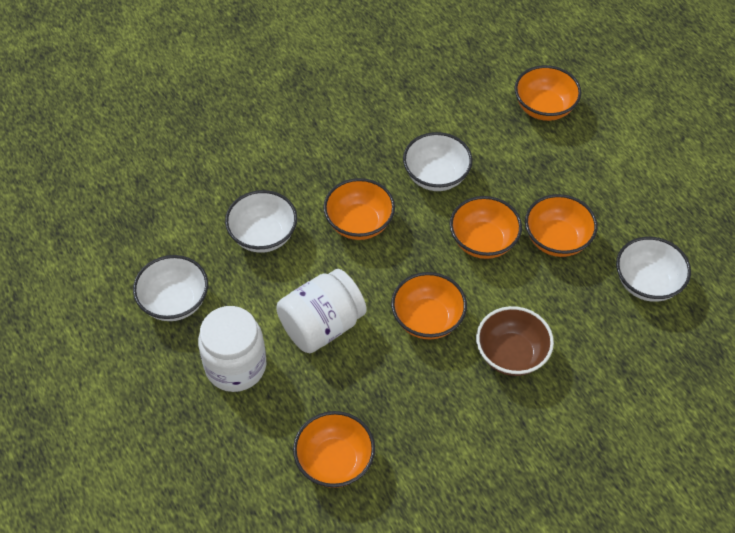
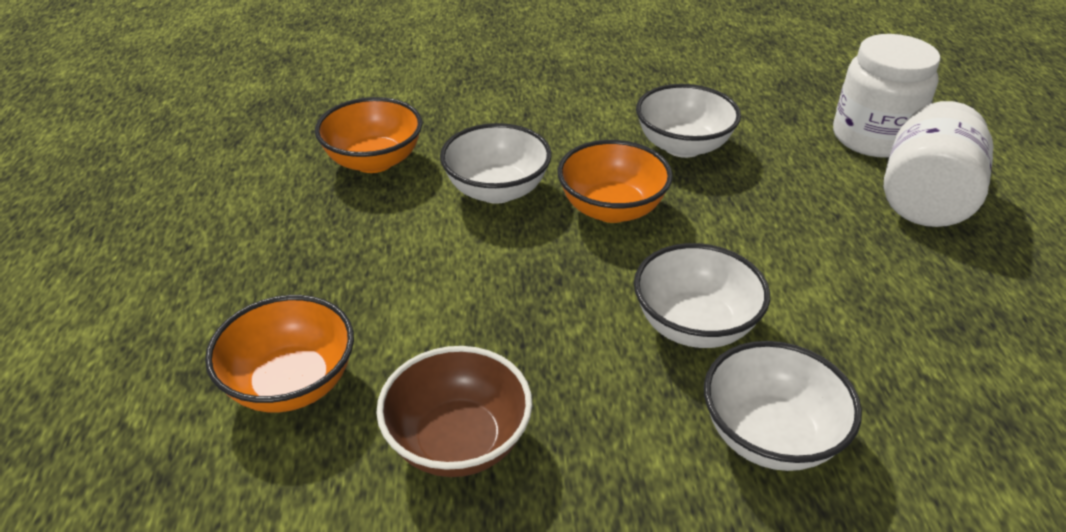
orange bowl: [293,411,375,488] [323,178,395,240] [391,272,467,339] [450,196,522,259] [514,65,581,121] [525,194,598,257] = 6 -> [205,295,354,412] [315,97,422,173] [557,140,673,223] = 3

